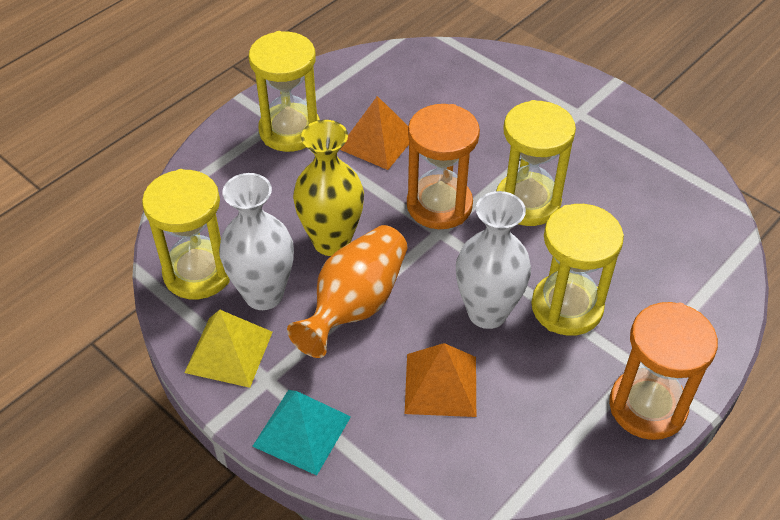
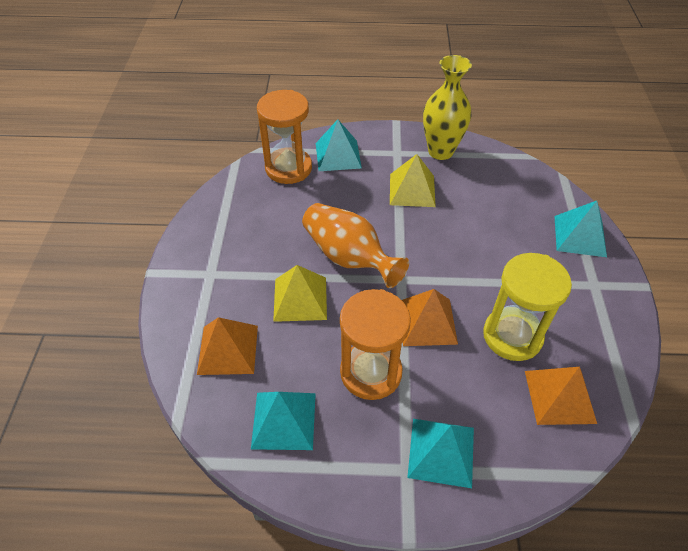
orange pyramid: [340,96,409,170] [405,343,476,417] = 2 -> [197,317,258,375] [402,289,458,346] [525,367,597,425] = 3
turquoise pyramid: [252,390,351,475] = 1 -> [251,392,316,450] [316,119,362,171] [407,419,474,488] [554,201,607,257] = 4
white vase: [219,173,294,310] [456,191,531,329] = 2 -> none = 0
yellow hourglass: [142,169,230,299] [249,31,320,152] [496,100,576,226] [531,204,624,336] = 4 -> [483,253,572,361] = 1
yellow pyramid: [184,310,272,388] = 1 -> [273,265,327,322] [390,154,436,207] = 2

